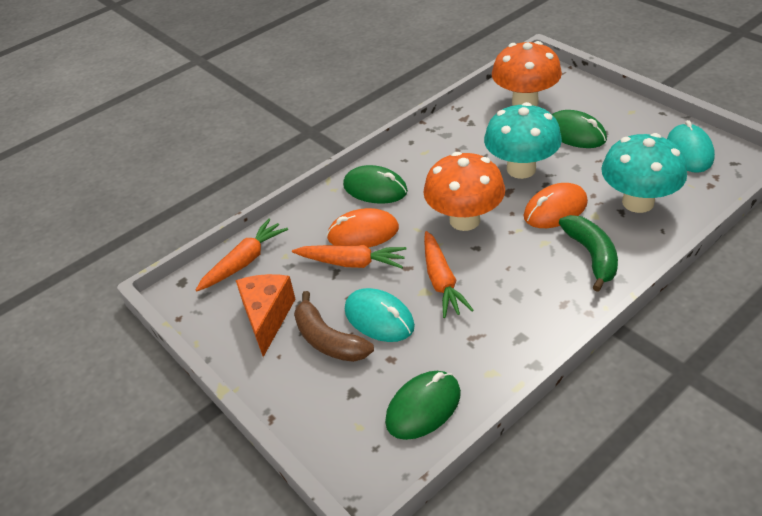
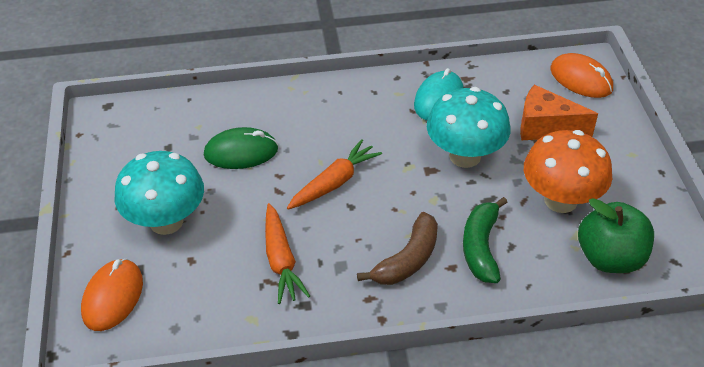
green apple: none = 0 -> [578,198,654,273] = 1
green mouse: [343,165,408,204] [385,371,461,440] [552,110,607,148] = 3 -> [204,127,278,169] = 1
orange carrot: [196,219,288,291] [292,245,407,268] [424,231,474,318] = 3 -> [265,203,310,304] [287,139,382,210] = 2
orange mushroom: [423,152,505,231] [492,41,562,106] = 2 -> [524,130,612,213] = 1
turquoise mouse: [345,288,415,342] [667,120,715,173] = 2 -> [414,68,463,120] = 1

